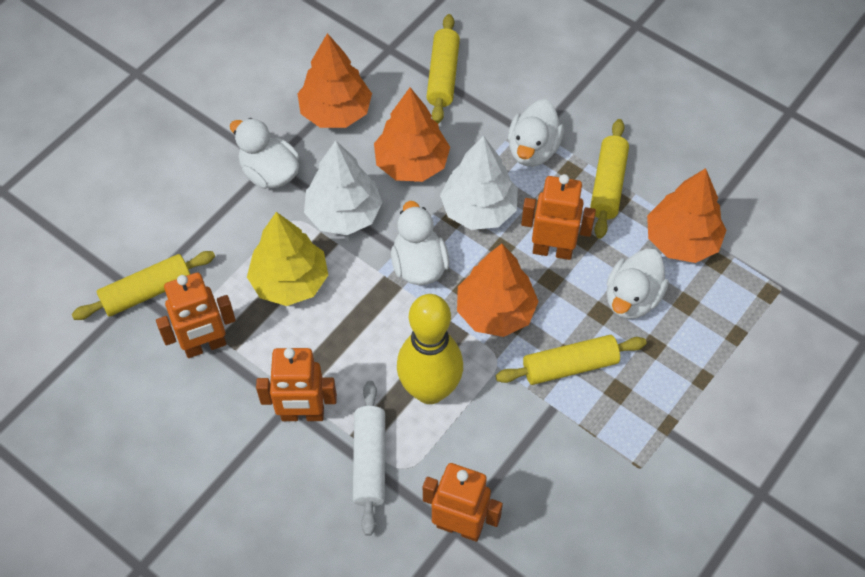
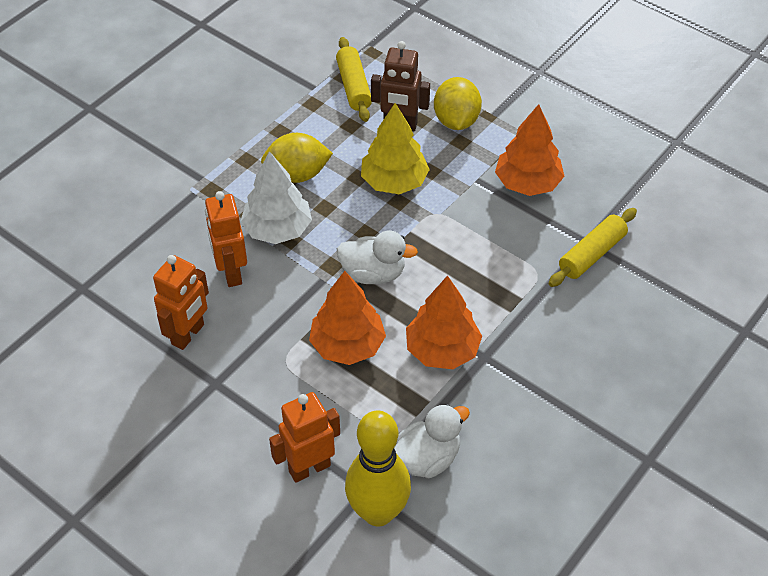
brown robot: none = 0 -> [371,41,430,131] = 1
orange robot: [156,273,236,358] [256,348,337,421] [423,463,503,542] [521,174,596,260] = 4 -> [153,255,209,350] [205,191,247,287] [269,392,340,483] = 3
orange tree: [297,33,372,128] [374,88,450,182] [457,244,539,337] [647,168,727,263] = 4 -> [309,271,386,365] [406,275,482,369] [495,104,565,196] = 3
white duck: [230,118,300,189] [391,201,449,285] [508,99,564,167] [607,249,669,319] = 4 -> [337,231,418,284] [394,404,470,478] = 2
white rolling pin: [353,381,385,536] = 1 -> none = 0
white tree: [304,140,382,235] [440,135,518,230] = 2 -> [240,151,312,244] = 1
yellow lemon: none = 0 -> [261,133,333,183] [434,77,482,130] = 2
yellow rolling pin: [72,251,215,320] [426,14,460,124] [496,335,647,385] [590,119,629,239] = 4 -> [336,37,372,122] [549,208,637,287] = 2

